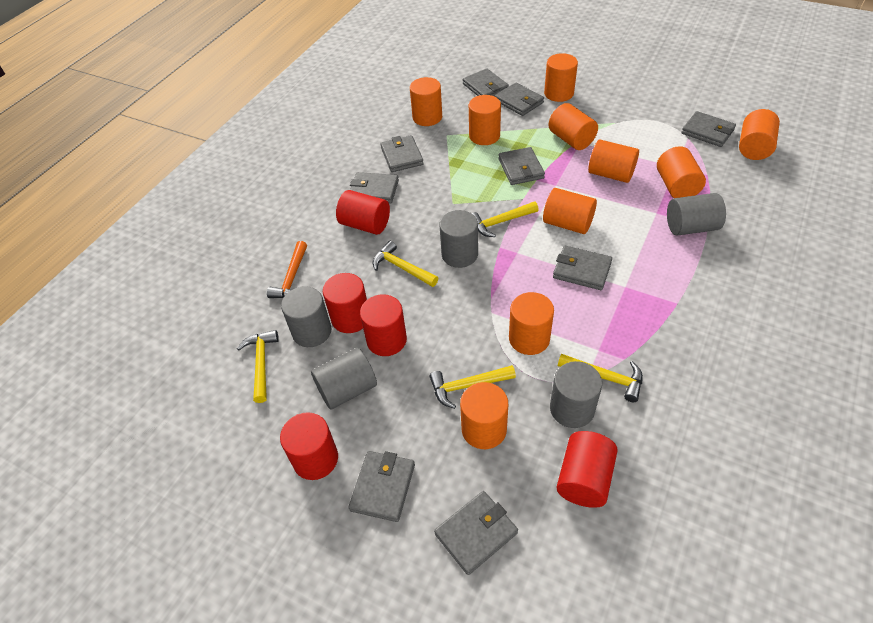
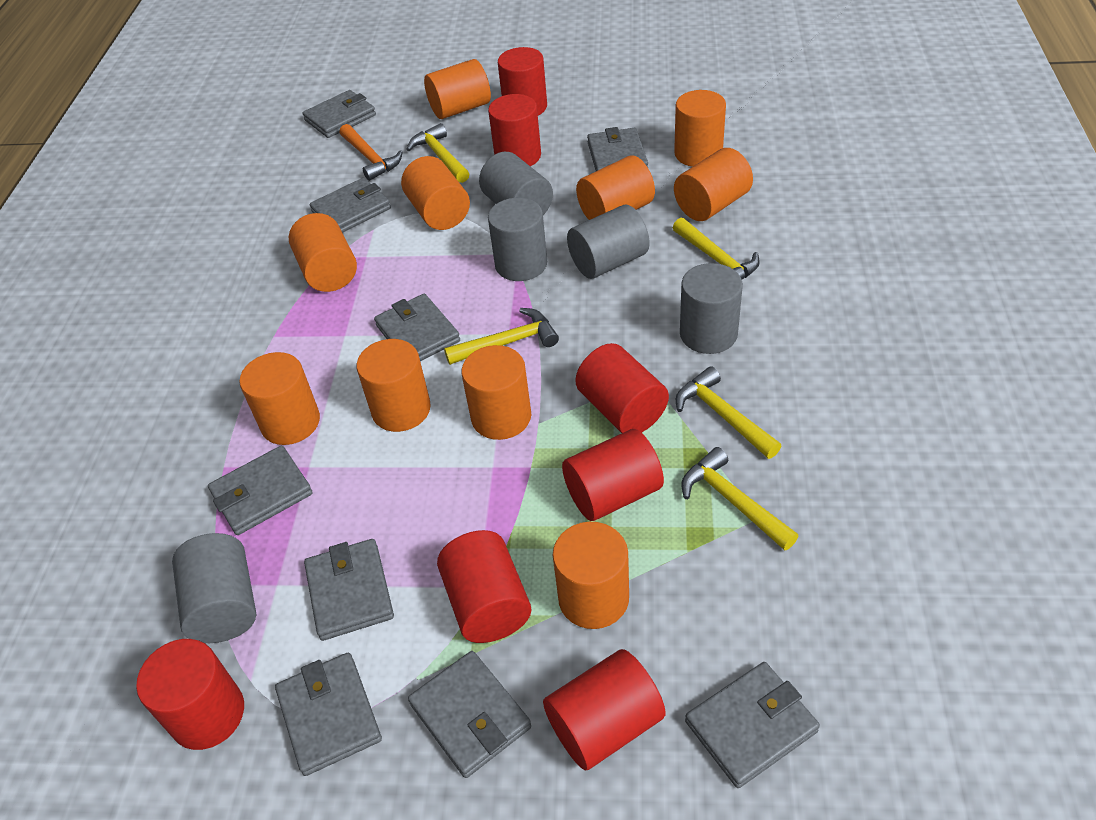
red cylinder: [280,412,338,480] [323,273,367,333] [336,190,390,235] [360,294,407,356] [556,431,618,508] = 5 -> [136,639,244,750] [437,530,531,643] [488,94,541,166] [498,47,547,116] [543,649,666,770] [562,429,664,521] [575,343,669,433] = 7

